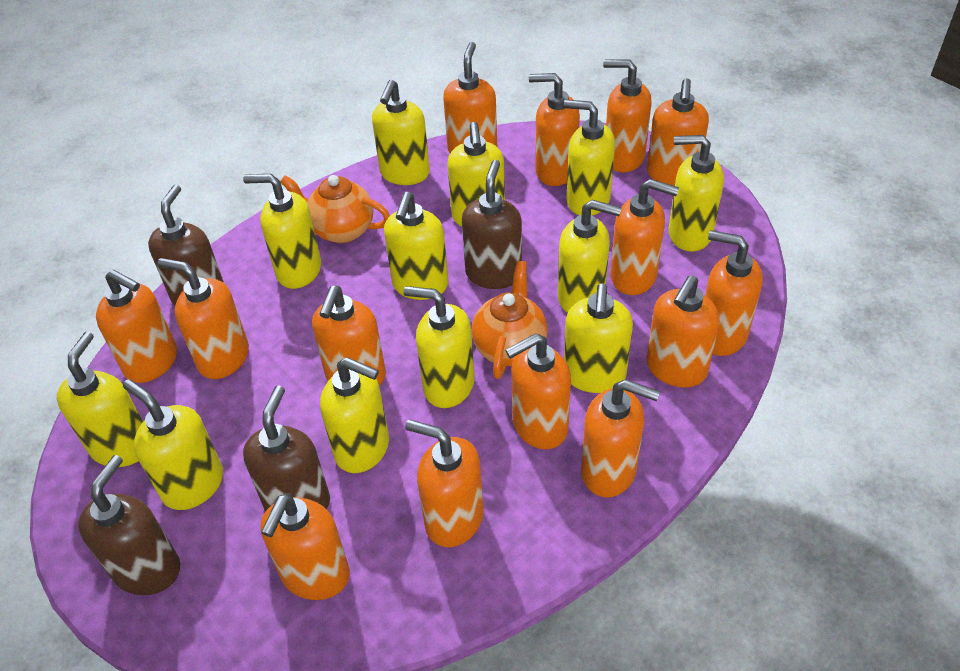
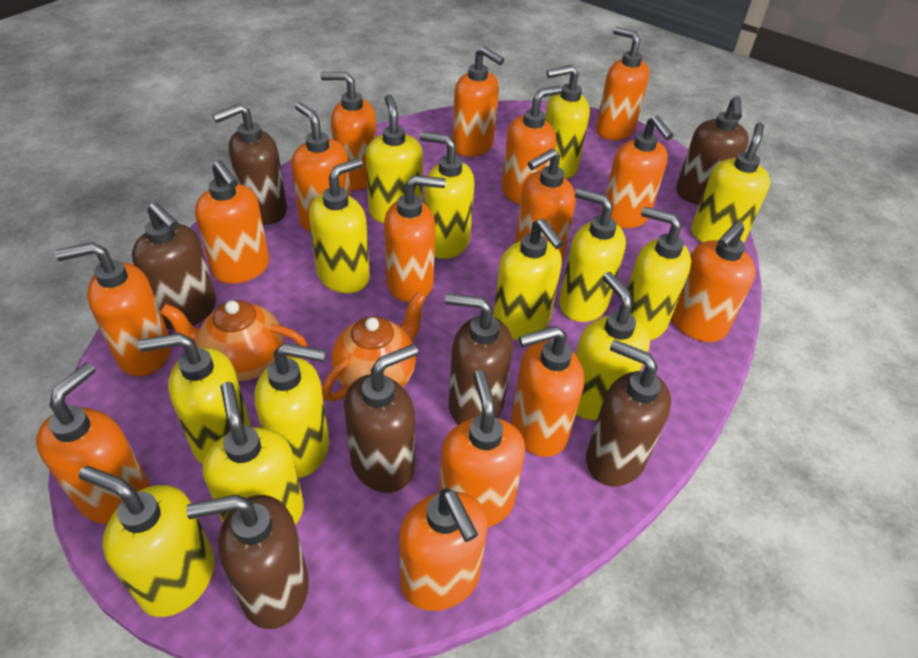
brown soap dispenser: [78,455,180,595] [148,185,224,306] [243,386,330,511] [462,160,522,289] = 4 -> [132,202,216,329] [186,495,309,629] [212,104,287,225] [344,344,418,493] [445,293,513,425] [586,340,671,486] [676,96,749,205] = 7
orange soap dispenser: [96,269,177,383] [158,258,249,379] [261,493,350,600] [312,286,386,386] [405,420,484,547] [443,42,497,153] [505,333,571,449] [529,73,580,186] [581,379,660,497] [603,59,652,172] [610,179,679,295] [647,78,709,186] [647,275,720,388] [705,230,763,356] = 14 -> [36,363,151,524] [55,242,171,376] [195,161,269,284] [291,102,351,232] [320,72,376,191] [384,175,446,302] [399,488,488,611] [439,370,525,527] [452,46,504,157] [502,86,562,205] [511,326,584,457] [515,149,576,261] [596,27,650,140] [601,115,673,228] [671,221,756,342] = 15
yellow soap dispenser: [57,331,143,467] [123,379,223,510] [243,174,321,289] [320,357,389,473] [372,80,430,185] [384,192,448,300] [404,286,475,408] [447,122,505,226] [558,200,622,313] [564,100,615,215] [564,283,633,393] [668,135,724,251] = 12 -> [79,466,215,617] [138,333,251,464] [203,382,304,525] [255,343,329,478] [309,158,370,293] [366,94,423,223] [420,132,475,259] [493,219,564,340] [545,65,590,179] [559,188,626,322] [576,272,650,420] [627,207,691,340] [691,123,770,243] = 13

